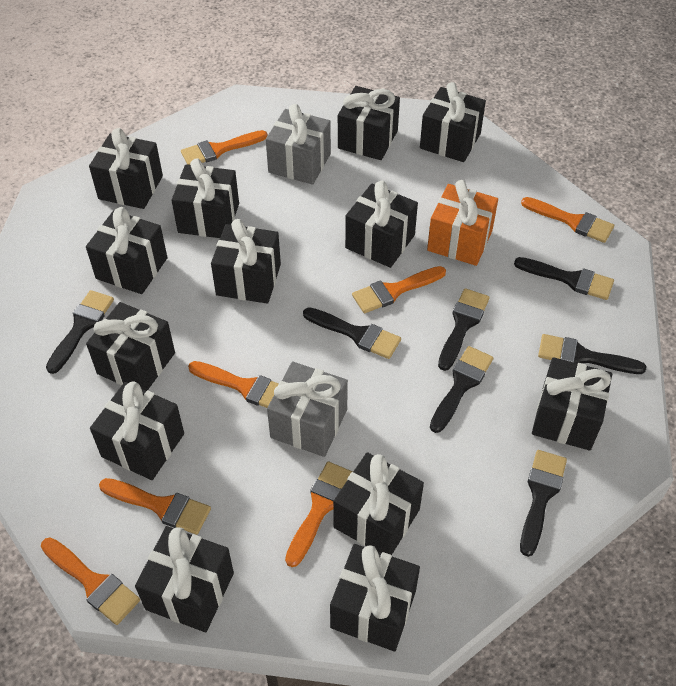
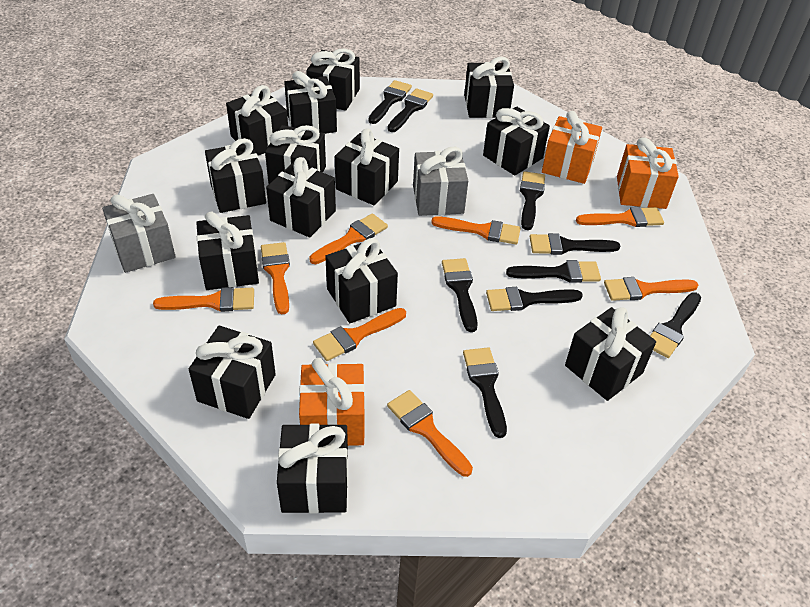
black brush: [46,290,114,374] [303,307,401,359] [430,346,493,433] [438,288,490,371] [514,257,614,300] [520,450,567,557] [538,334,646,374] = 7 -> [368,80,412,124] [387,88,433,132] [442,258,478,332] [463,347,507,438] [486,287,583,311] [506,260,601,283] [520,171,545,230] [530,233,620,255] [650,292,701,358] = 9
black gift: [86,207,168,294] [86,302,175,391] [89,128,163,209] [90,382,184,480] [135,526,234,632] [172,158,239,238] [211,219,281,304] [330,544,420,651] [333,452,424,555] [338,86,400,160] [345,181,418,268] [420,82,486,162] [532,357,612,451] = 13 -> [189,326,276,419] [196,211,259,290] [205,138,266,213] [226,85,288,156] [265,125,326,184] [266,157,336,238] [277,423,348,513] [284,71,337,134] [307,48,360,111] [325,238,398,323] [335,128,399,205] [464,57,514,118] [483,107,550,176] [565,307,656,401] = 14
orange brush: [41,538,140,625] [99,478,211,535] [181,130,268,165] [188,361,279,408] [285,462,353,567] [352,266,446,313] [521,197,614,243] = 7 -> [153,287,254,312] [261,242,290,315] [310,213,388,264] [313,308,406,361] [387,390,473,477] [431,216,521,245] [576,207,664,227] [604,277,698,301] = 8
orange gift: [427,180,498,266] = 1 -> [299,358,365,446] [542,111,602,184] [617,137,679,209] = 3

